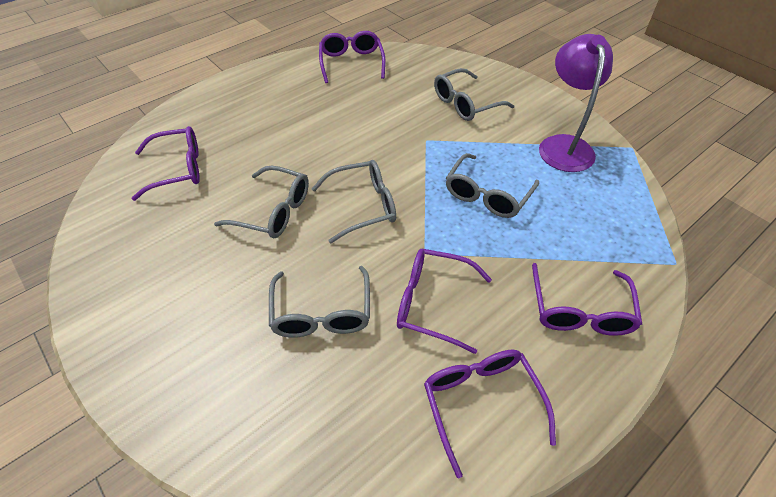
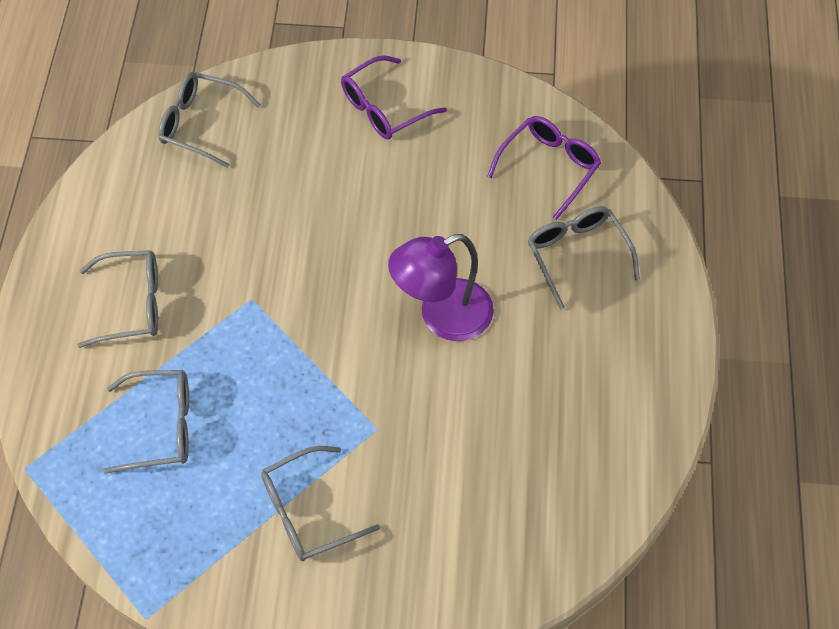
purple glasses: [132,126,200,201] [319,31,386,83] [397,249,492,354] [424,349,556,478] [532,263,642,336] = 5 -> [341,55,447,140] [487,116,601,220] = 2

